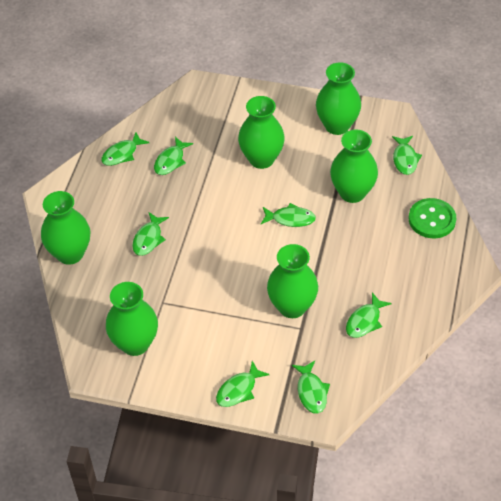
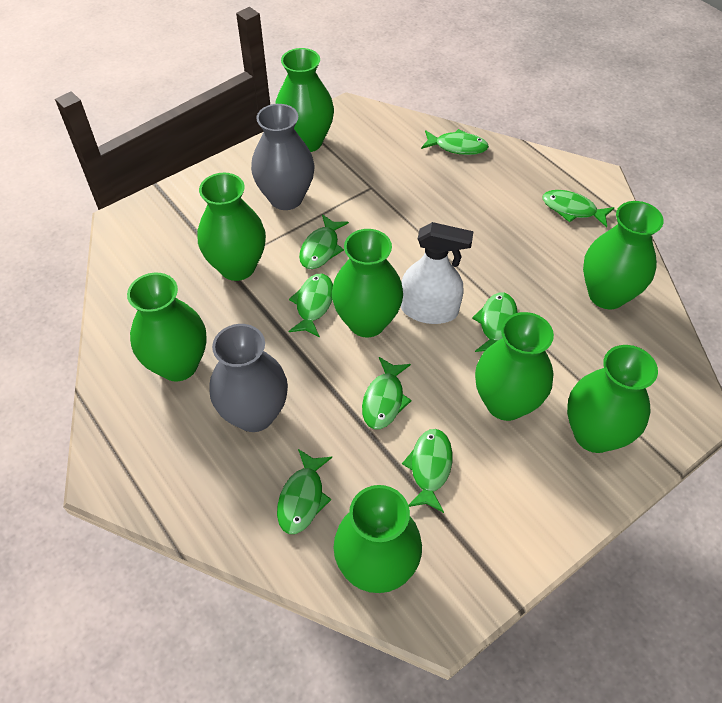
green button: [409,198,456,238] = 1 -> none = 0
green vase: [41,191,90,265] [106,282,158,356] [238,96,285,169] [267,244,318,318] [316,62,361,135] [330,129,378,203] = 6 -> [127,273,206,381] [198,173,266,281] [275,48,334,152] [332,229,403,338] [333,485,422,593] [475,312,554,421] [567,345,658,453] [583,201,664,309] = 8
grey vase: none = 0 -> [209,324,288,432] [251,104,315,210] = 2
white spray bottle: none = 0 -> [401,222,474,324] = 1

